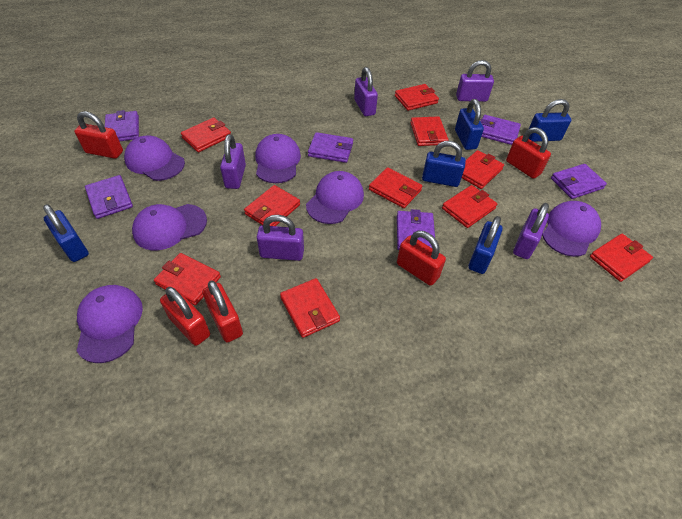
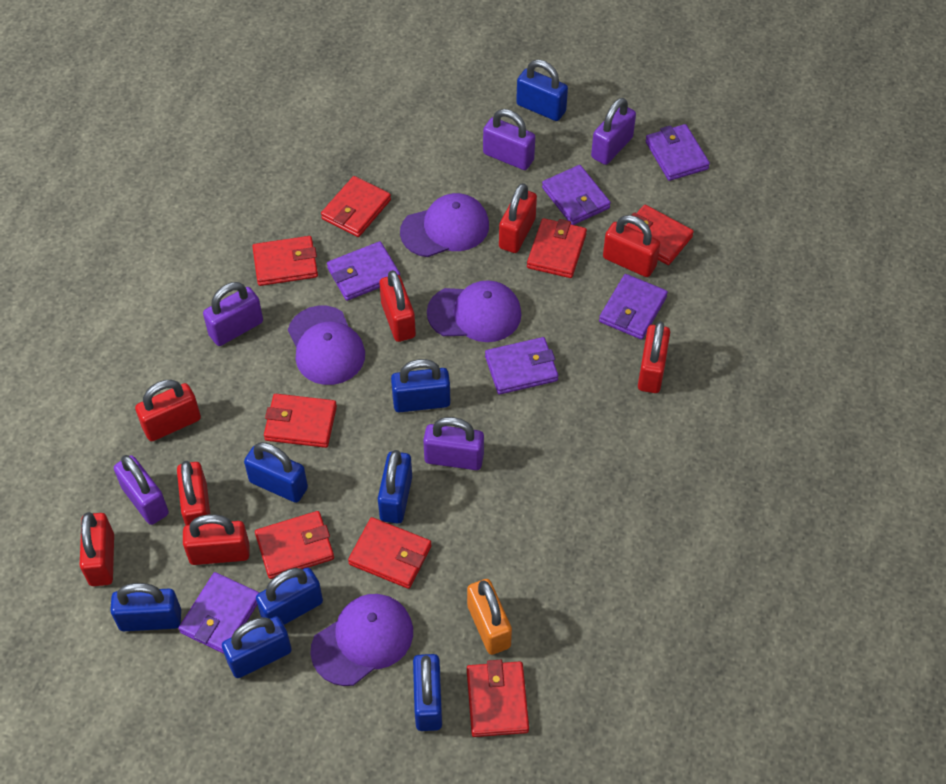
blue padlock: [43,204,89,262] [422,141,466,187] [455,99,484,150] [468,216,503,274] [529,99,571,142] = 5 -> [110,583,181,631] [222,616,292,678] [244,442,308,503] [256,567,323,625] [378,450,412,524] [391,359,450,413] [413,654,442,731] [516,60,568,121] = 8
orange padlock: none = 0 -> [467,579,512,655] = 1
purple cap: [77,285,143,363] [124,136,185,181] [132,204,207,250] [255,134,301,183] [306,171,364,224] [542,201,601,257] = 6 -> [288,306,365,385] [310,594,413,686] [400,193,489,257] [427,280,522,342] = 4
red padlock: [74,111,123,159] [160,287,210,346] [202,280,243,343] [397,231,446,286] [506,127,551,179] = 5 -> [80,512,114,586] [135,380,201,441] [177,461,210,525] [183,514,250,565] [379,270,416,342] [499,183,537,253] [603,215,660,277] [638,321,670,393] = 8
red wallet: [154,253,221,305] [181,118,231,152] [244,185,300,226] [280,278,340,338] [369,167,422,208] [395,84,439,111] [410,116,449,146] [442,185,497,228] [462,150,504,189] [590,234,653,282] = 10 -> [252,236,318,286] [255,511,334,579] [264,394,337,448] [321,176,391,237] [348,517,431,589] [467,660,529,737] [527,218,587,278] [626,205,694,265] = 8

